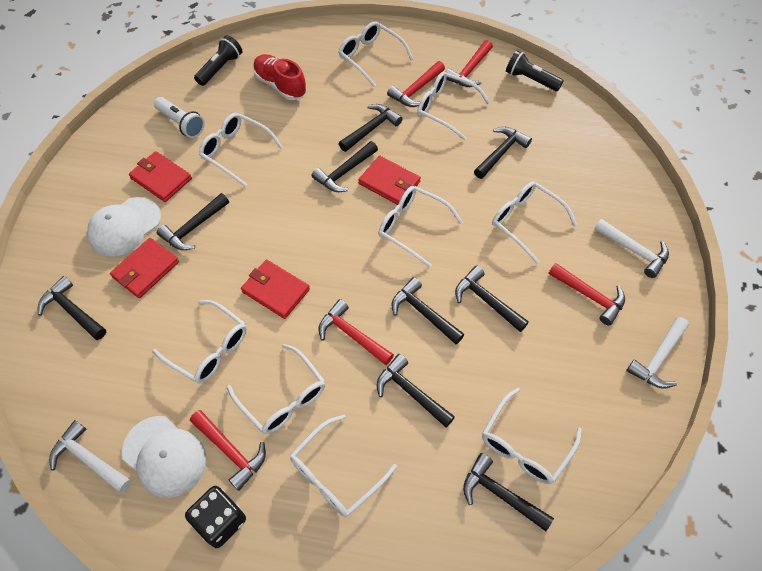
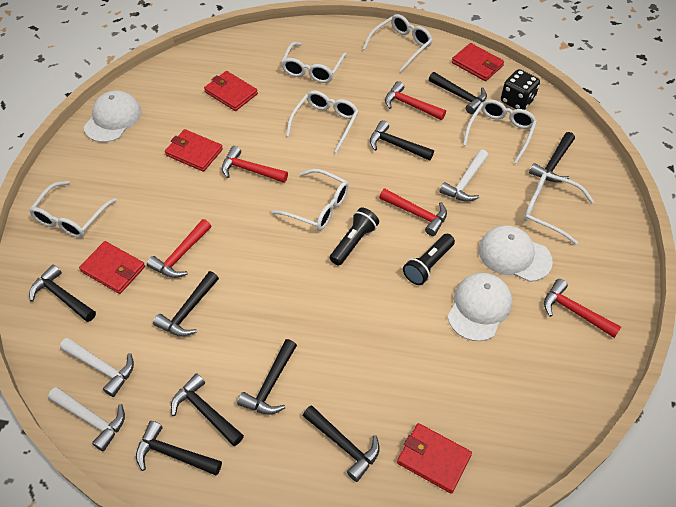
red shoe: [253,54,307,100] = 1 -> none = 0
red wallet: [110,238,179,298] [129,151,192,202] [241,260,310,319] [358,156,421,205] = 4 -> [79,241,145,294] [165,129,223,172] [204,71,258,111] [397,423,472,494] [452,43,504,81] = 5
white cap: [87,197,161,257] [122,416,206,498] = 2 -> [84,91,141,142] [447,273,512,341] [479,225,553,282] = 3
white flashlight: [154,97,205,138] = 1 -> none = 0
white glasses: [152,300,247,384] [199,113,283,186] [227,344,325,434] [290,414,397,517] [339,21,413,87] [379,186,463,268] [417,71,490,140] [482,388,582,484] [492,181,577,264] = 9 -> [29,181,117,238] [271,169,349,230] [281,42,347,83] [286,91,359,153] [363,14,433,72] [463,99,537,164] [524,172,594,245] = 7

